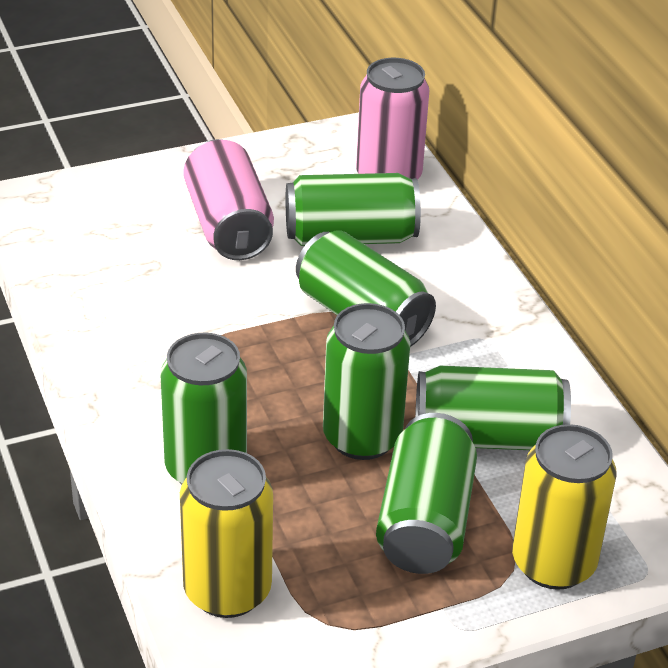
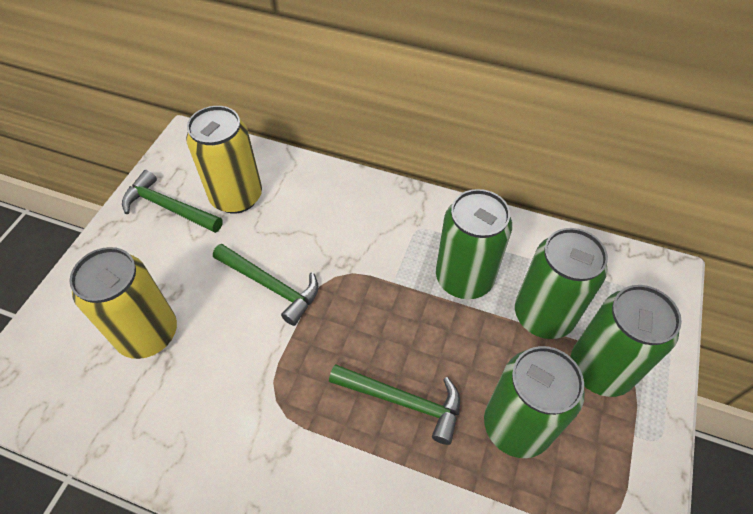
green can: [161,333,247,485] [286,173,421,246] [296,230,436,347] [323,303,410,460] [376,413,477,574] [415,366,571,450] = 6 -> [436,189,512,299] [484,346,585,458] [515,228,608,339] [571,285,682,397] = 4
green hammer: none = 0 -> [122,170,223,233] [213,244,319,326] [329,364,460,445] = 3
pink can: [183,139,274,260] [356,58,429,180] = 2 -> none = 0

